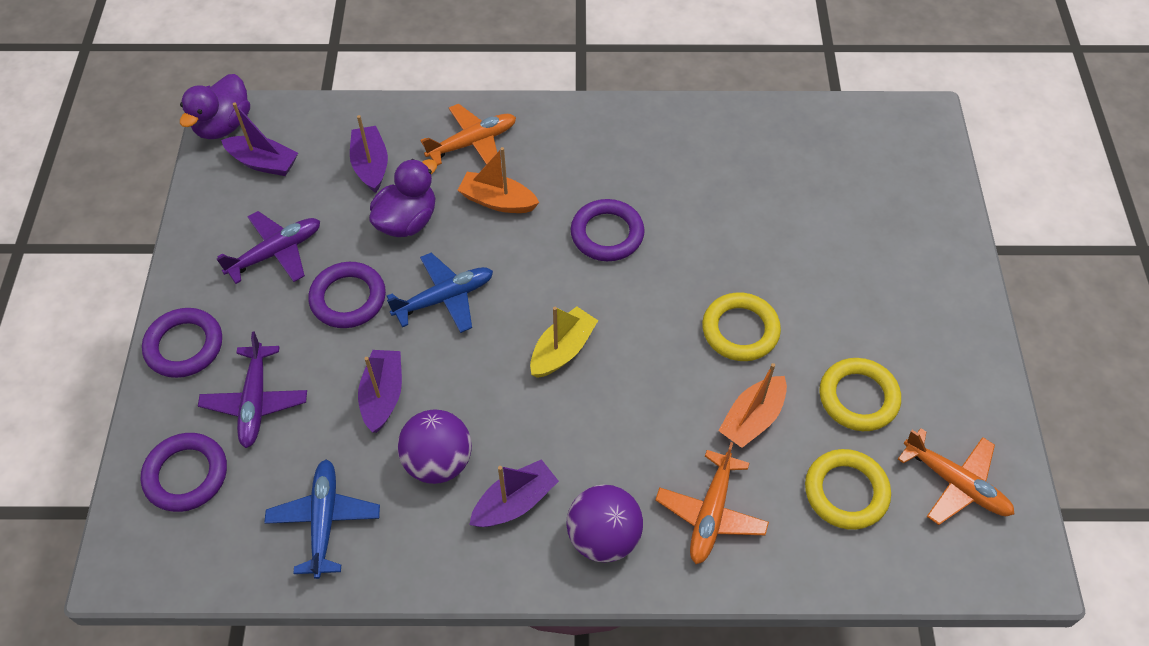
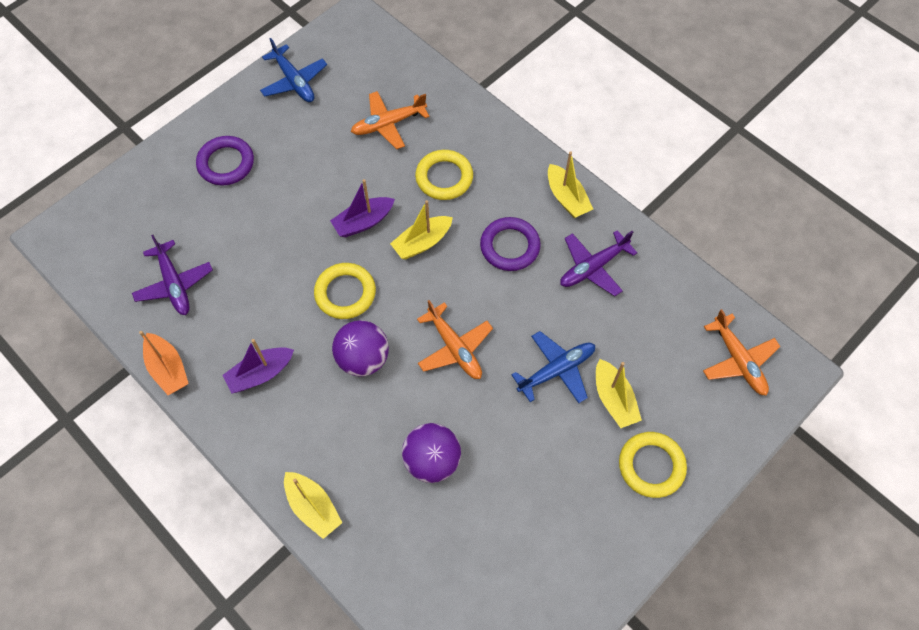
orange boat: [458,147,539,213] [718,363,787,448] = 2 -> [139,331,189,395] = 1
purple boat: [221,103,298,176] [350,115,388,193] [358,350,402,433] [469,459,559,527] = 4 -> [222,339,294,394] [330,179,395,237] = 2
purple duck: [180,74,250,139] [369,159,437,237] = 2 -> none = 0
purple ring: [141,433,227,512] [142,308,222,378] [308,262,386,328] [570,199,645,261] = 4 -> [196,136,254,186] [480,217,541,271] = 2
yellow boat: [530,307,598,378] = 1 -> [284,472,342,539] [390,200,453,259] [548,151,593,218] [596,359,642,428] = 4

